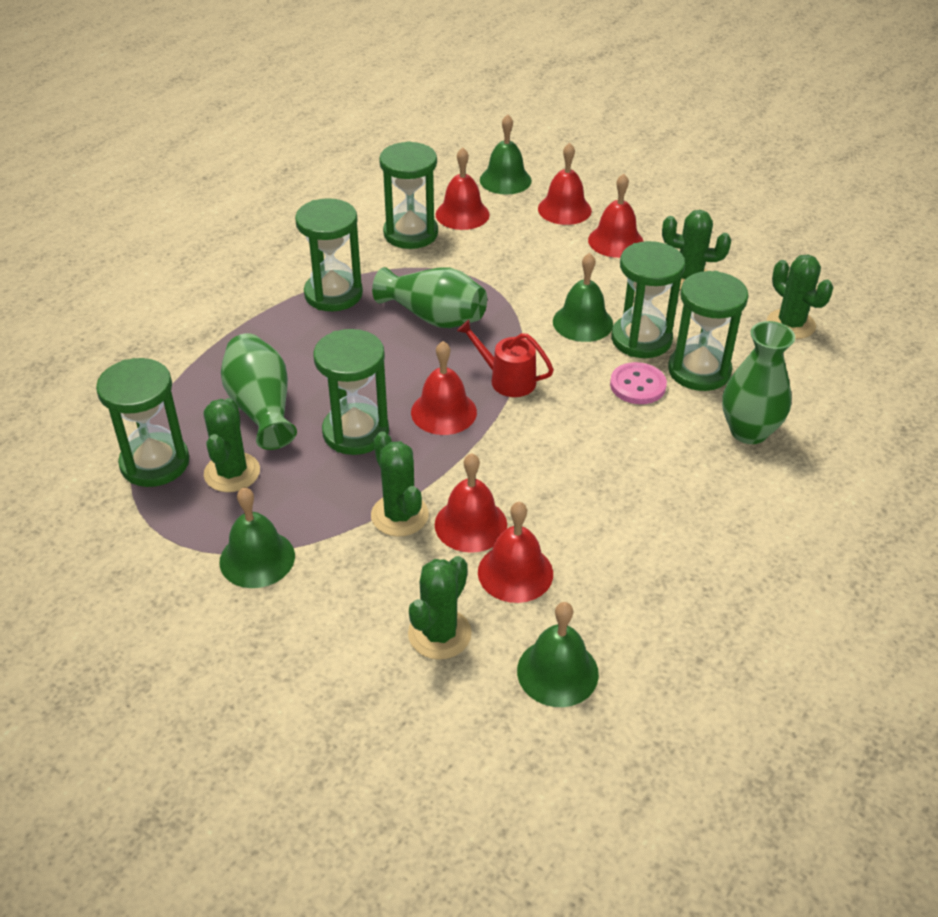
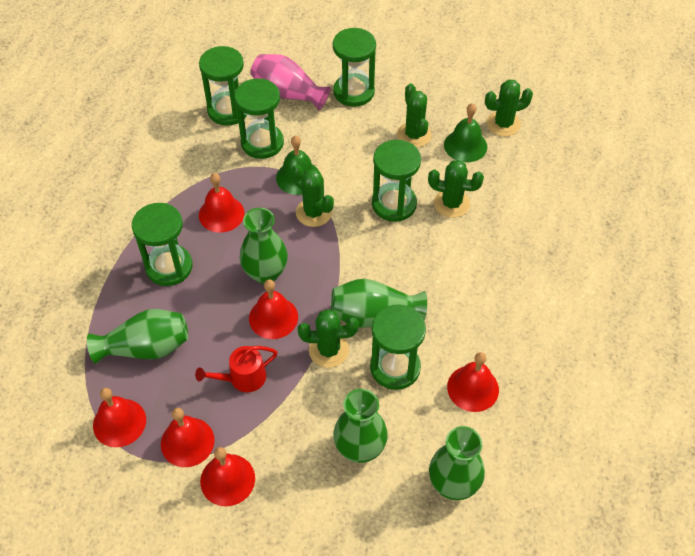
green bell: [219,487,295,588] [480,114,532,195] [517,602,599,707] [553,253,613,342] = 4 -> [276,136,319,195] [444,103,487,162] = 2
green vase: [221,333,297,450] [372,267,487,328] [722,321,795,444] = 3 -> [87,309,188,364] [239,208,288,284] [331,279,427,328] [333,389,388,463] [429,426,485,500] = 5
pink button: [610,362,667,404] = 1 -> none = 0
pink vase: none = 0 -> [250,54,330,110] = 1

